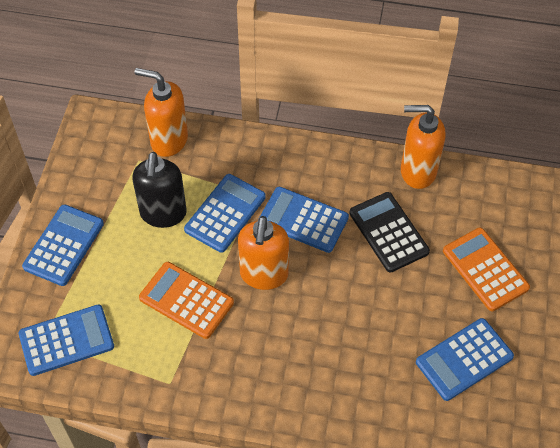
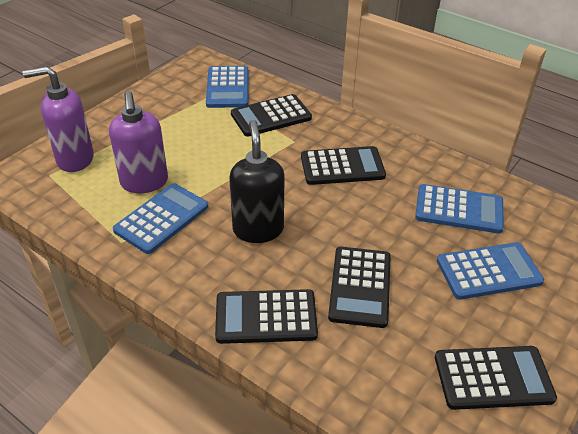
black calculator: [349,192,430,272] = 1 -> [215,289,318,344] [231,94,312,137] [301,146,386,185] [328,247,391,328] [435,346,557,410] = 5
blue calculator: [19,304,114,376] [22,204,104,286] [184,174,266,253] [258,187,349,253] [416,318,514,401] = 5 -> [113,183,208,254] [206,66,248,108] [415,184,504,233] [437,242,544,300] = 4
orange calculator: [139,262,234,339] [443,228,530,311] = 2 -> none = 0
orange soap dispenser: [135,68,188,157] [238,216,289,290] [401,105,446,189] = 3 -> none = 0
purple soap dispenser: none = 0 -> [23,66,94,172] [109,91,168,193] = 2

